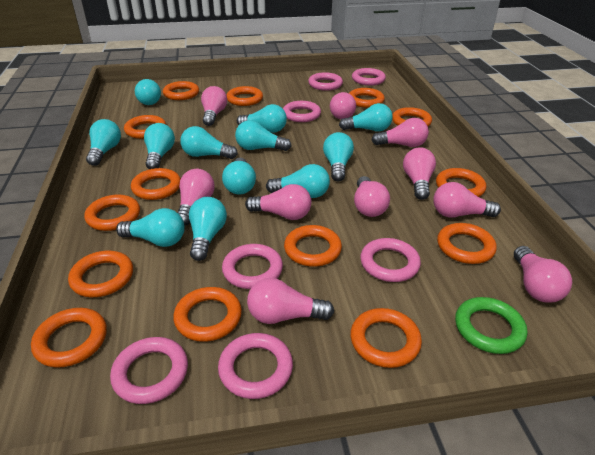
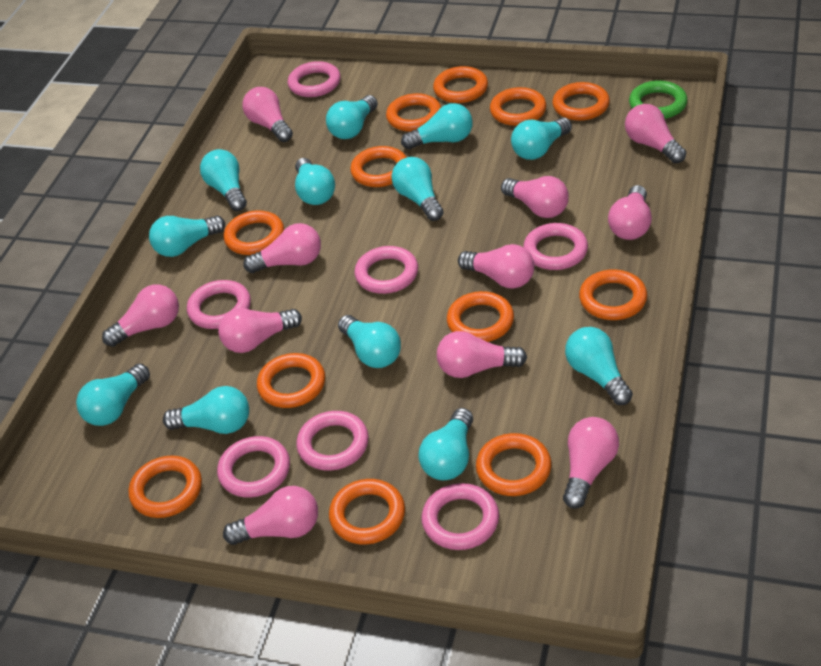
orange ring: [31,308,107,368] [68,250,133,297] [84,195,140,231] [124,115,166,139] [131,168,181,200] [163,81,199,100] [173,287,242,342] [227,86,263,106] [284,225,342,267] [349,88,385,108] [350,308,422,368] [392,107,432,126] [436,168,486,197] [437,223,497,264] = 14 -> [129,456,202,518] [224,210,284,255] [257,353,325,408] [329,479,405,545] [350,146,407,187] [386,93,441,132] [433,66,488,103] [447,291,514,342] [476,433,551,496] [490,87,546,126] [552,82,610,121] [579,269,647,320] = 12
pink light bulb: [177,169,215,226] [201,86,227,126] [245,184,311,220] [247,278,334,324] [330,92,356,119] [354,176,390,217] [372,118,429,147] [403,147,436,200] [433,182,501,218] [514,246,572,303] = 10 -> [102,285,179,347] [218,308,302,353] [223,486,318,545] [242,87,293,142] [243,223,321,273] [437,331,527,378] [458,244,534,289] [501,176,569,218] [563,417,619,509] [608,185,652,240] [625,104,686,163] = 11

